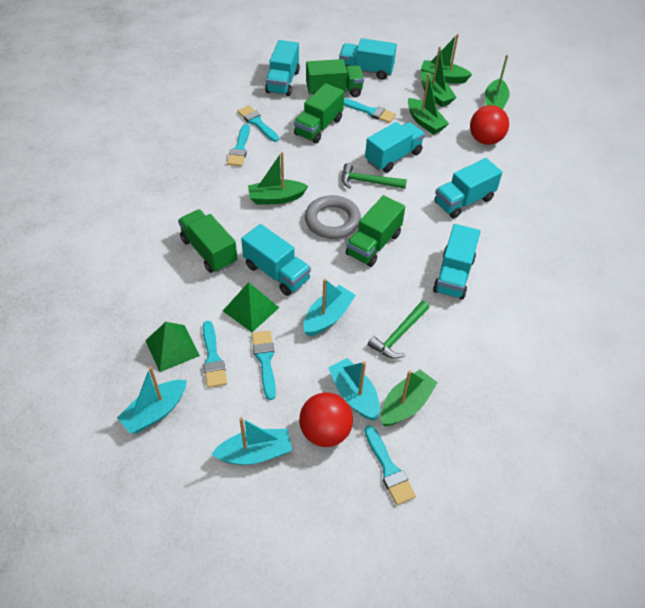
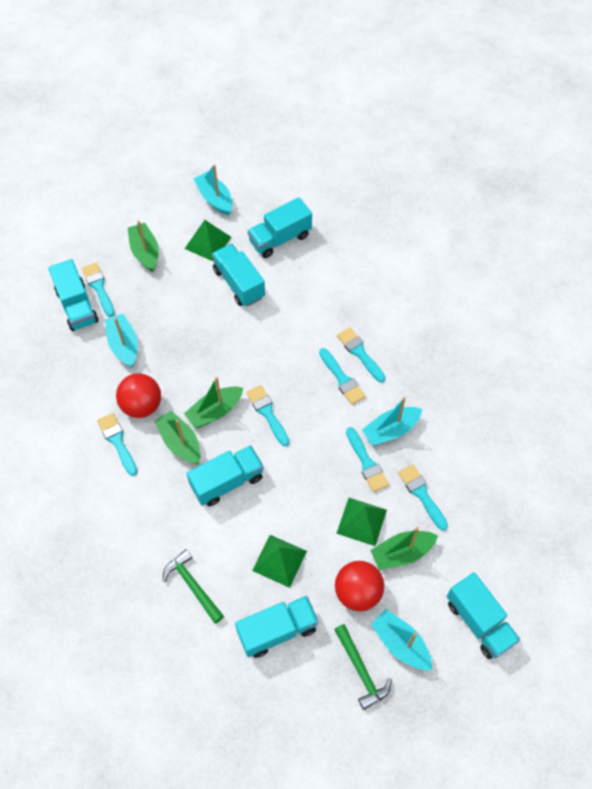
green boat: [248,152,308,204] [381,369,438,426] [408,73,449,135] [420,46,456,107] [421,34,472,84] [485,55,510,109] = 6 -> [128,220,159,272] [154,411,201,464] [184,377,243,428] [370,527,438,570] = 4
green pyramid: [145,322,200,372] [223,282,279,332] = 2 -> [185,220,231,262] [252,535,307,588] [336,498,387,546] = 3
green truck: [178,209,237,273] [294,83,344,144] [306,59,364,97] [346,195,405,267] = 4 -> none = 0
grey ring: [305,195,361,239] = 1 -> none = 0
turquoise brush: [203,321,227,388] [227,124,250,166] [237,105,279,142] [252,330,276,400] [344,98,396,123] [364,425,416,505] = 6 -> [82,263,115,317] [97,413,137,476] [246,385,289,446] [319,348,366,405] [337,327,385,382] [346,427,389,492] [398,464,448,531] = 7

